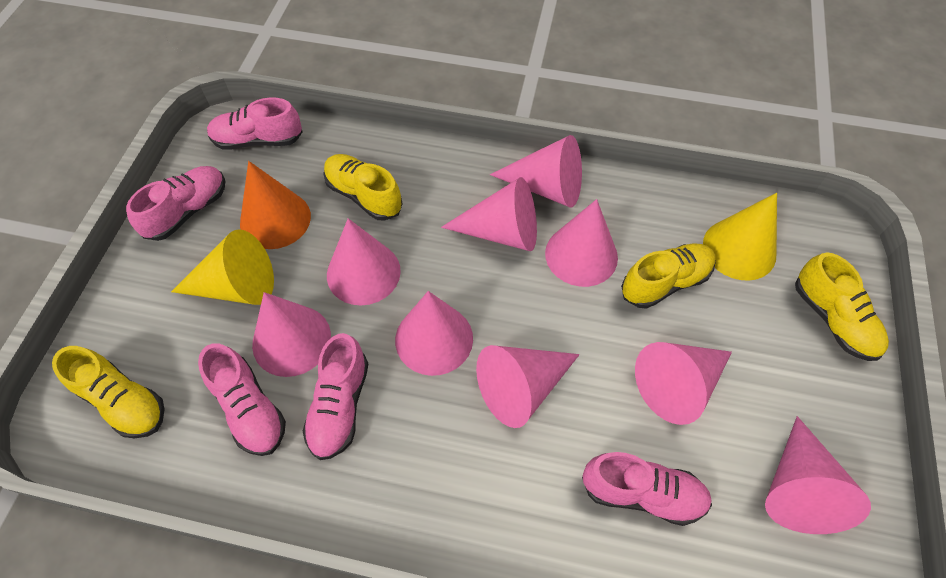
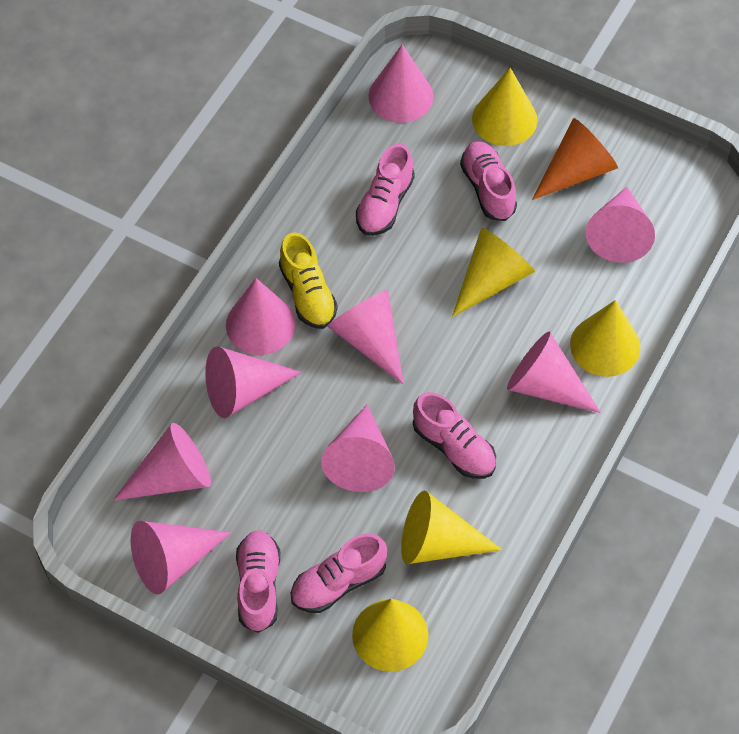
yellow cone: [171,229,274,305] [703,193,777,281] = 2 -> [352,599,429,672] [401,491,502,564] [452,227,535,317] [472,68,537,146] [570,300,640,377] = 5
yellow shoe: [52,346,165,438] [323,154,403,221] [621,243,716,309] [795,252,889,361] = 4 -> [279,232,338,329] = 1

